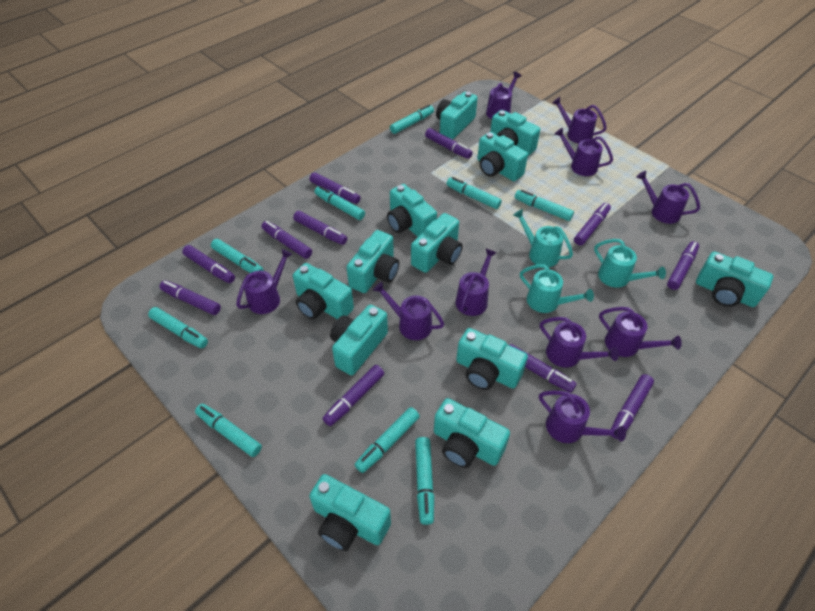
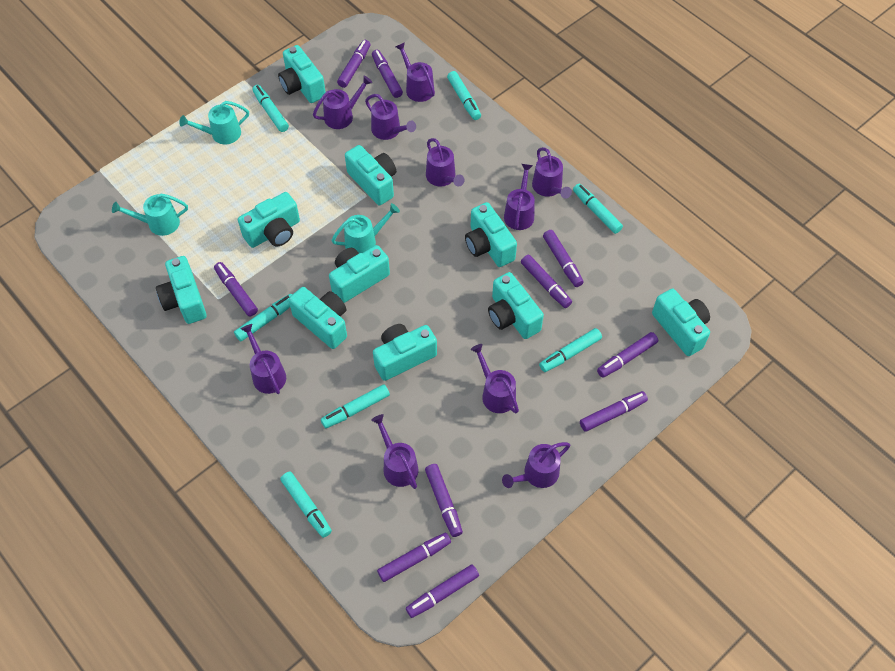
purple marker: [159,280,221,315] [182,245,235,283] [262,221,312,259] [293,211,347,245] [310,172,361,204] [323,365,384,426] [425,128,473,159] [510,344,577,393] [574,203,611,245] [611,374,654,439] [667,241,699,290] = 11 -> [214,262,258,316] [337,40,370,88] [372,50,403,98] [377,533,451,582] [406,564,479,618] [425,464,463,537] [521,255,572,308] [543,230,584,287] [580,391,648,432] [597,332,658,378] = 10
turquoise camera: [293,263,354,319] [309,474,391,551] [330,304,388,376] [347,230,399,293] [387,184,437,237] [411,213,463,273] [434,398,510,468] [436,92,478,139] [456,328,528,390] [477,132,528,181] [490,110,540,156] [696,252,773,307] = 12 -> [156,256,207,324] [238,192,300,248] [278,45,326,103] [289,287,347,349] [329,245,390,303] [345,145,396,205] [373,324,437,381] [465,202,517,267] [488,272,544,339] [652,289,710,356] = 10
turquoise marker: [148,307,208,348] [195,404,262,457] [211,239,264,273] [315,186,365,220] [355,407,420,473] [390,105,434,134] [415,437,434,525] [446,177,502,209] [515,190,574,221] = 9 -> [234,294,292,341] [252,85,289,132] [280,472,332,538] [321,384,390,428] [447,71,481,120] [539,328,602,372] [573,184,623,234] = 7

